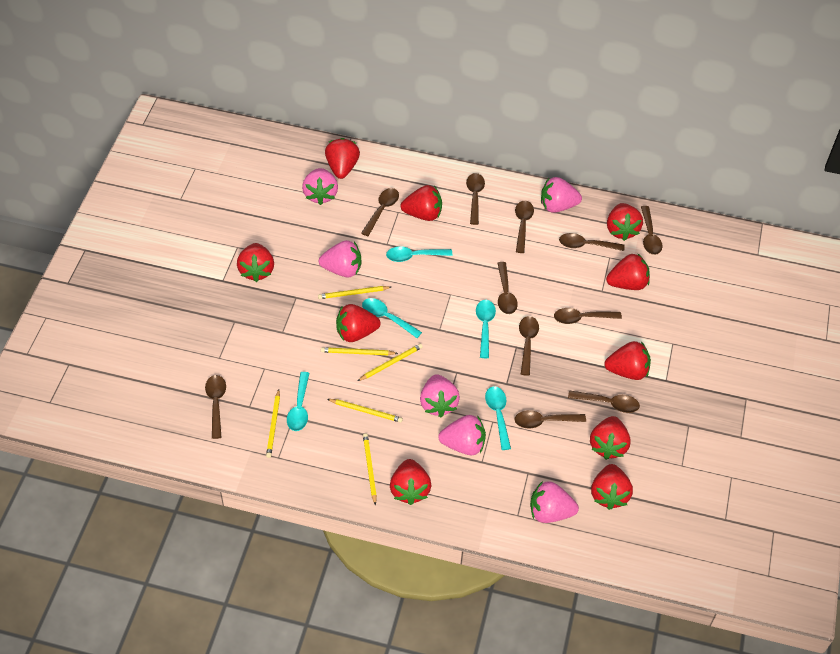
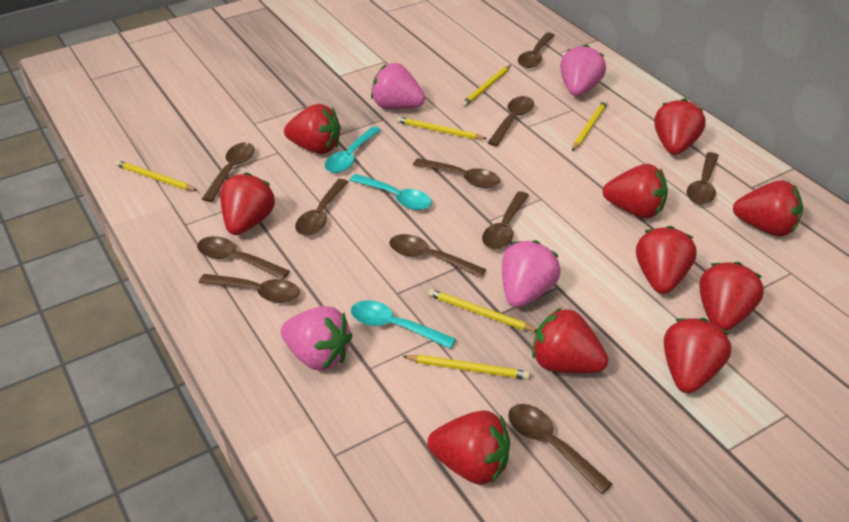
pink strawberry: [302,168,338,205] [319,240,361,277] [420,374,460,417] [438,415,486,455] [530,481,579,523] [541,177,582,213] = 6 -> [281,306,353,370] [371,63,425,109] [502,240,561,307] [560,44,606,96] = 4
turquoise spoon: [287,372,310,431] [362,298,422,338] [386,246,452,262] [476,300,496,358] [485,386,511,450] = 5 -> [325,126,381,173] [349,174,432,210] [351,300,456,349] = 3

